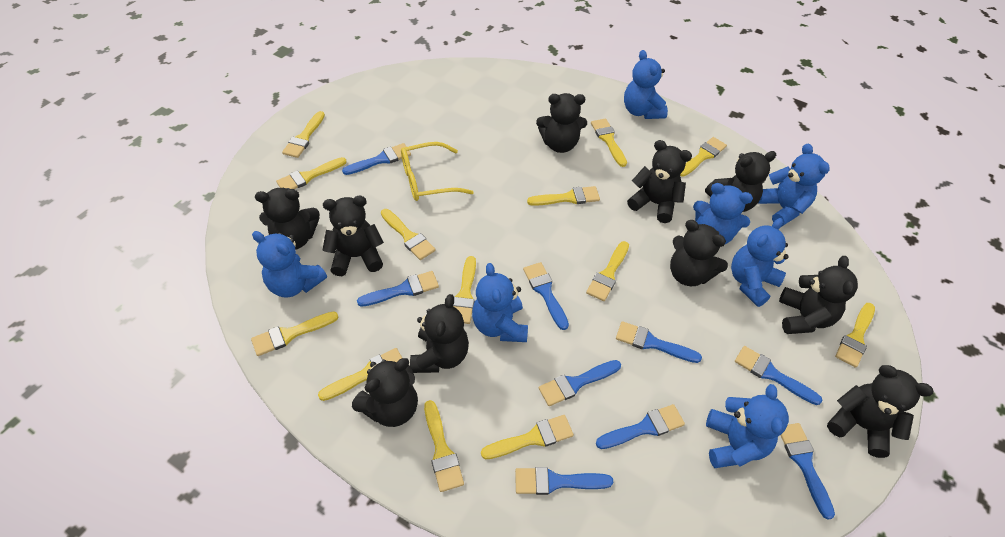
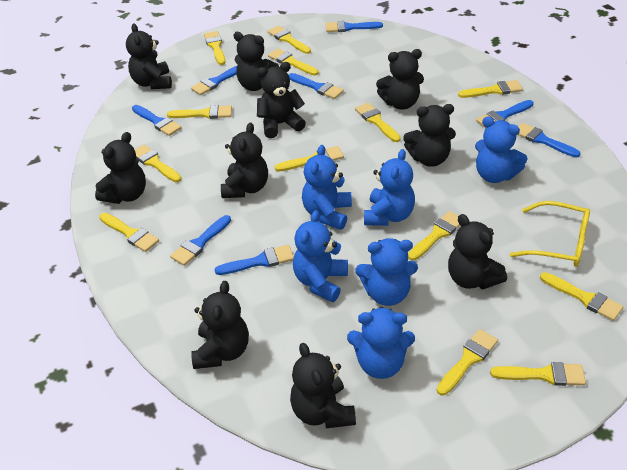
blue brush: [342,143,411,175] [357,271,439,307] [515,467,613,495] [523,262,569,330] [539,360,621,406] [596,404,685,449] [616,321,702,363] [735,346,823,405] [780,423,835,519] = 9 -> [132,105,182,136] [170,215,231,266] [191,66,237,95] [214,245,294,275] [289,73,344,99] [326,21,383,32] [476,100,533,128] [518,123,581,158] = 8
blue teddy bear: [252,231,327,298] [472,263,528,342] [624,50,668,119] [693,183,753,244] [706,384,789,468] [731,218,789,307] [758,144,830,227] = 7 -> [293,210,348,302] [302,145,352,230] [347,307,415,379] [355,238,418,306] [364,149,415,226] [475,117,527,183] = 6

